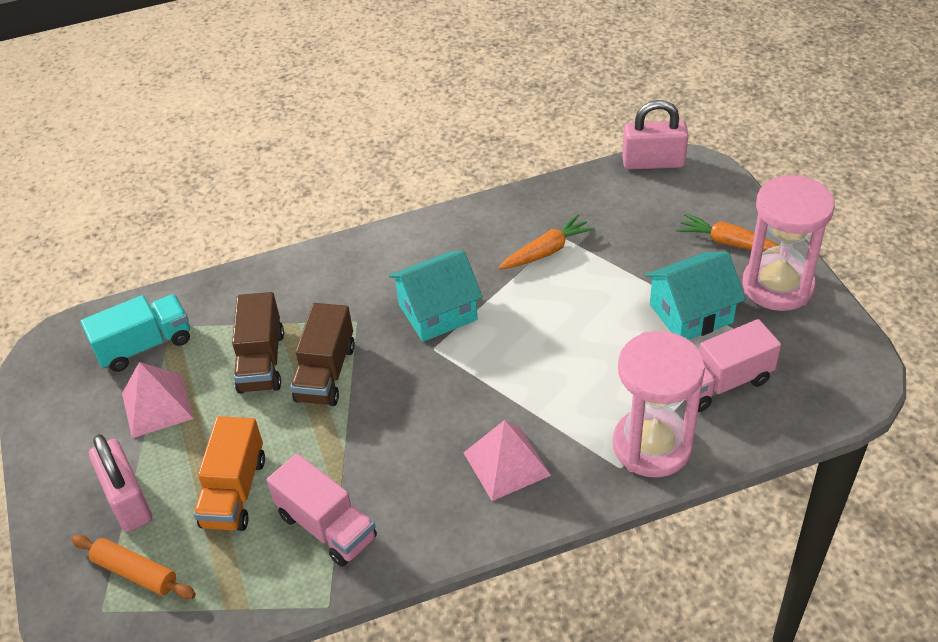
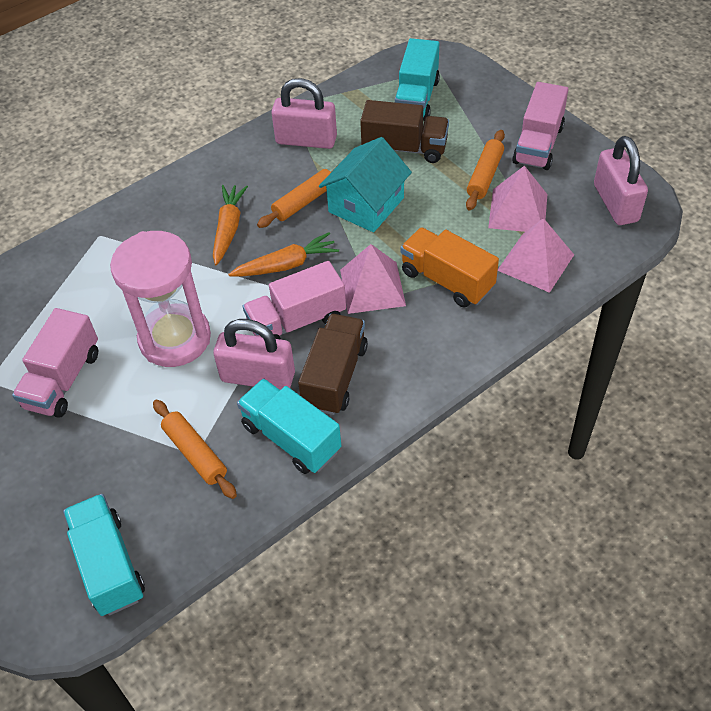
orange rolling pin: [71,535,196,599] = 1 -> [153,400,237,499] [257,164,339,228] [466,130,505,211] = 3
pink hourglass: [613,331,705,477] [742,175,835,311] = 2 -> [110,231,211,367] = 1
pink padlock: [89,434,152,532] [622,100,689,170] = 2 -> [213,319,295,390] [271,78,337,149] [594,136,648,225] = 3
pink pyramid: [122,362,194,438] [464,420,551,501] = 2 -> [340,244,406,314] [488,165,547,232] [498,218,574,293] = 3
pink truck: [267,453,377,567] [685,319,781,412] = 2 -> [12,308,98,418] [243,261,346,340] [512,82,568,170] = 3
turquoise house: [389,250,483,342] [645,252,746,340] = 2 -> [319,137,412,232] = 1
turquoise truck: [81,295,190,372] = 1 -> [63,494,145,616] [237,378,341,474] [395,38,440,120] = 3

